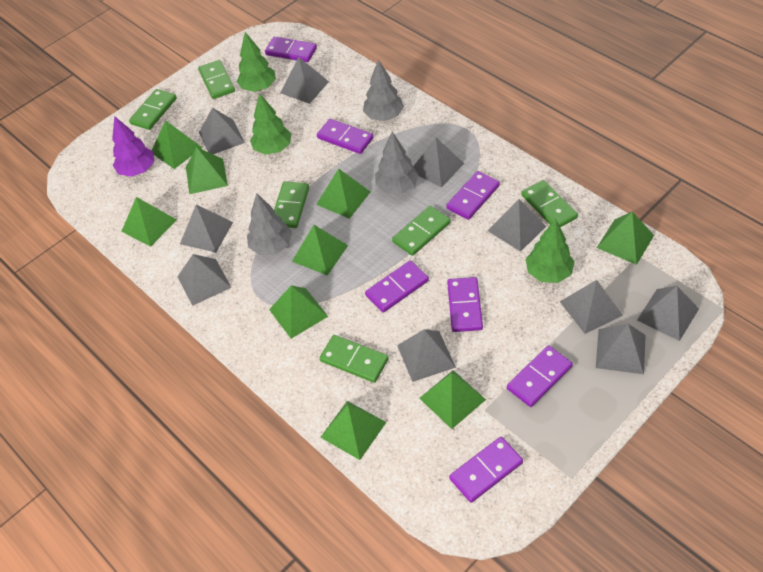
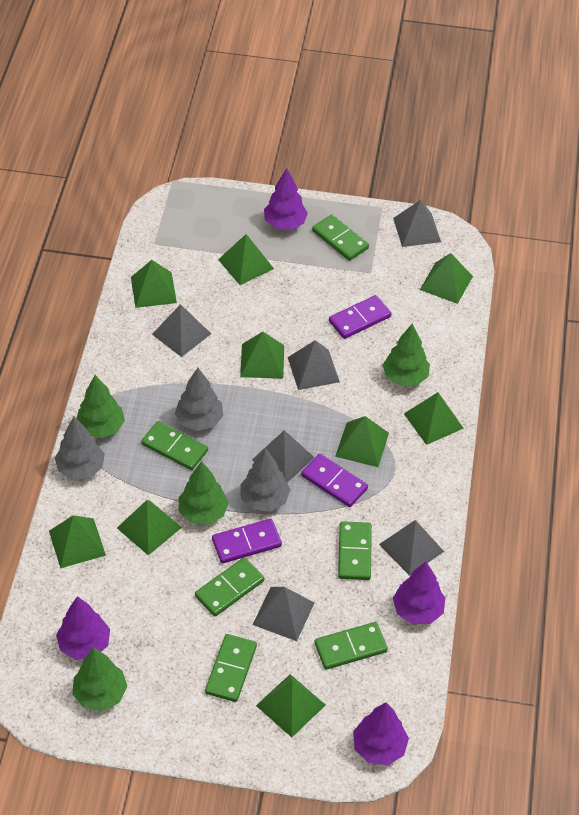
green tree: [237,32,276,92] [250,93,291,155] [526,218,575,283] = 3 -> [72,647,127,711] [77,375,125,439] [178,461,229,525] [383,324,430,386] = 4
grey pyramid: [177,254,231,306] [180,205,233,253] [199,108,245,154] [280,57,329,104] [397,329,456,382] [413,137,464,188] [488,199,546,252] [560,280,623,334] [596,324,646,374] [637,286,699,341] = 10 -> [152,304,211,357] [252,430,315,483] [252,587,314,641] [288,340,340,390] [379,520,444,576] [393,200,441,247] = 6
purple domino: [265,37,317,62] [317,119,374,154] [365,261,429,312] [446,171,500,220] [447,277,483,332] [449,437,523,503] [507,345,573,407] = 7 -> [212,519,282,563] [301,454,368,507] [329,295,391,339] = 3
purple tree: [112,116,154,177] = 1 -> [56,596,110,660] [264,168,308,230] [353,702,409,765] [393,562,445,624] = 4

